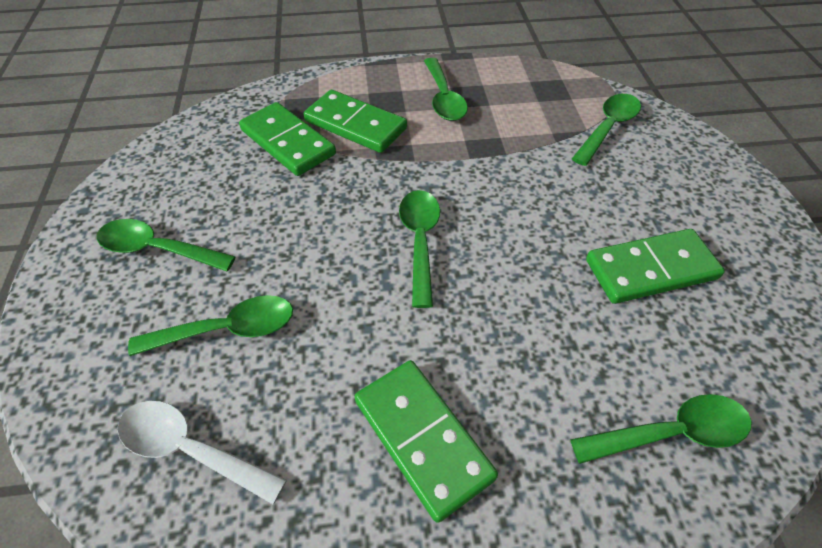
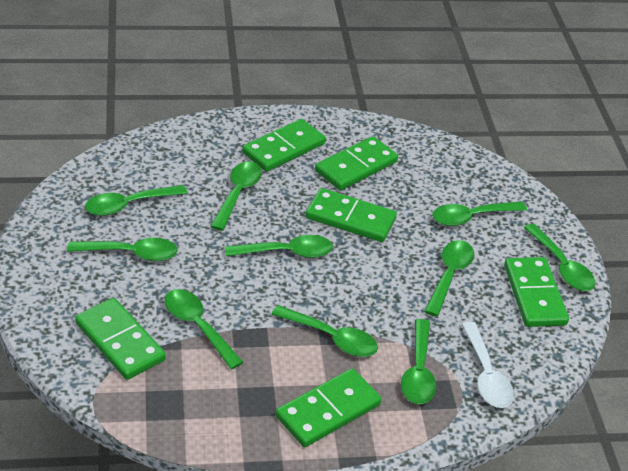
green domino: [239,102,336,176] [304,90,407,153] [355,360,498,523] [586,229,725,304] = 4 -> [75,298,166,380] [242,119,326,172] [276,368,382,447] [306,188,397,242] [315,136,398,190] [504,257,569,327] = 6
green spoon: [97,219,236,271] [128,295,293,356] [399,190,440,308] [424,58,468,121] [570,394,752,464] [572,94,641,166] = 6 -> [67,238,178,261] [85,185,187,216] [165,289,243,369] [210,161,262,231] [225,235,333,258] [271,305,378,357] [401,319,436,404] [424,240,474,317] [432,201,527,226] [524,224,595,291] = 10

